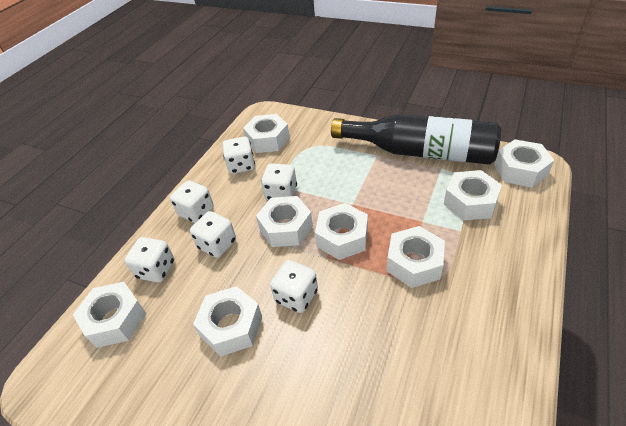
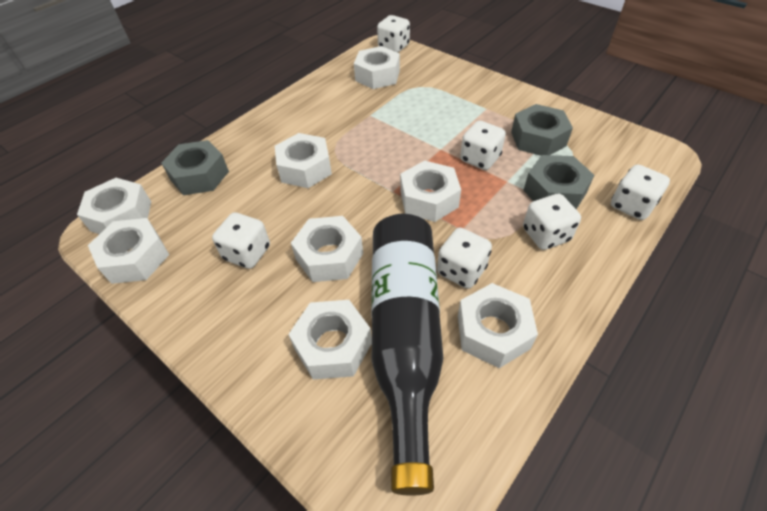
grey nut: none = 0 -> [161,140,229,195] [511,104,573,156] [523,155,594,209] = 3

